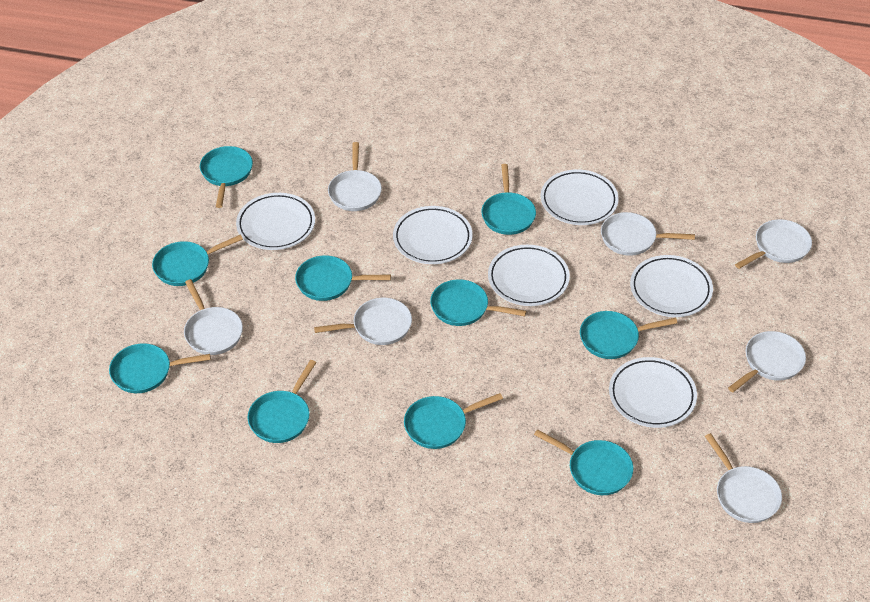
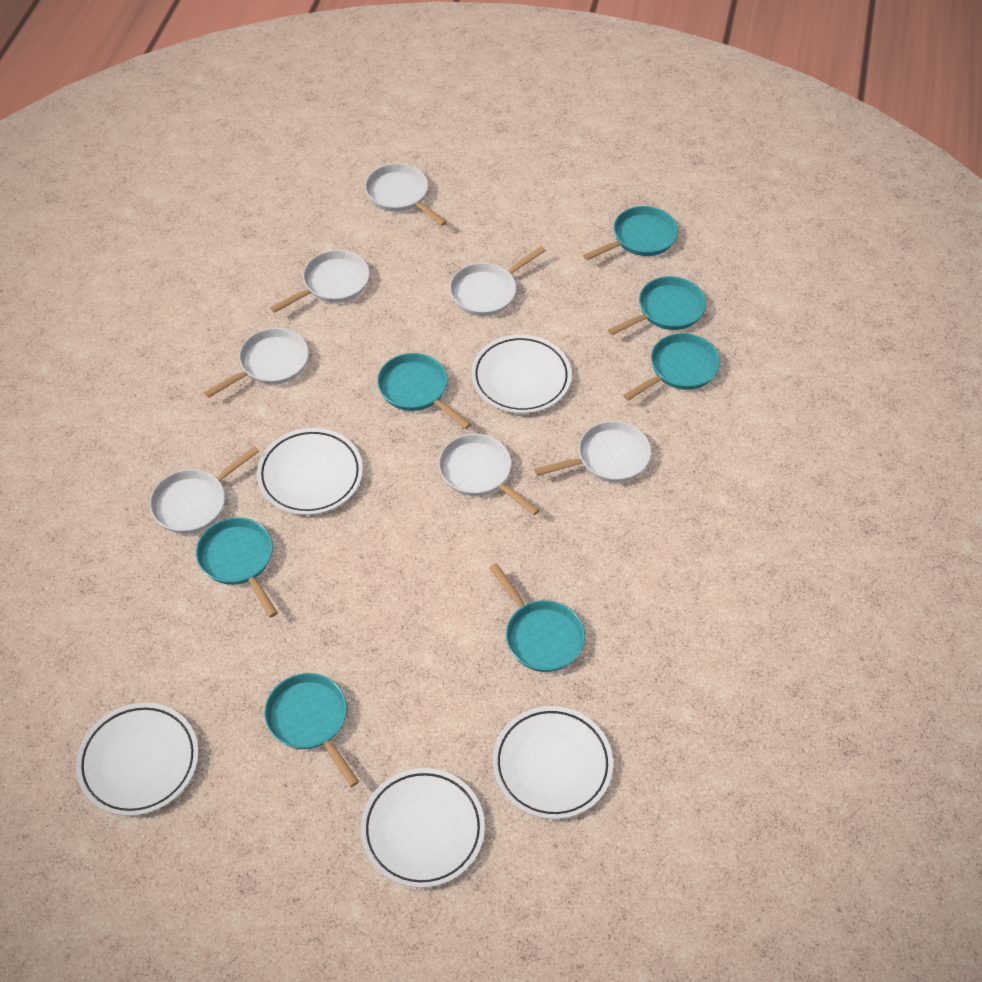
turquoise pan: [109,343,211,393] [152,234,243,286] [200,146,253,208] [247,360,316,443] [295,255,391,301] [404,393,503,449] [430,279,526,326] [481,164,536,235] [534,429,633,495] [580,311,677,359] = 10 -> [196,517,278,618] [264,673,359,787] [377,353,471,429] [489,563,585,672] [583,206,678,260] [608,276,706,335] [623,333,720,401] = 7
white plate: [236,193,315,250] [393,206,473,264] [488,245,570,306] [541,169,619,225] [609,357,697,428] [630,255,713,317] = 6 -> [76,703,198,816] [257,428,363,515] [361,768,485,888] [471,335,572,413] [493,706,613,819] = 5

